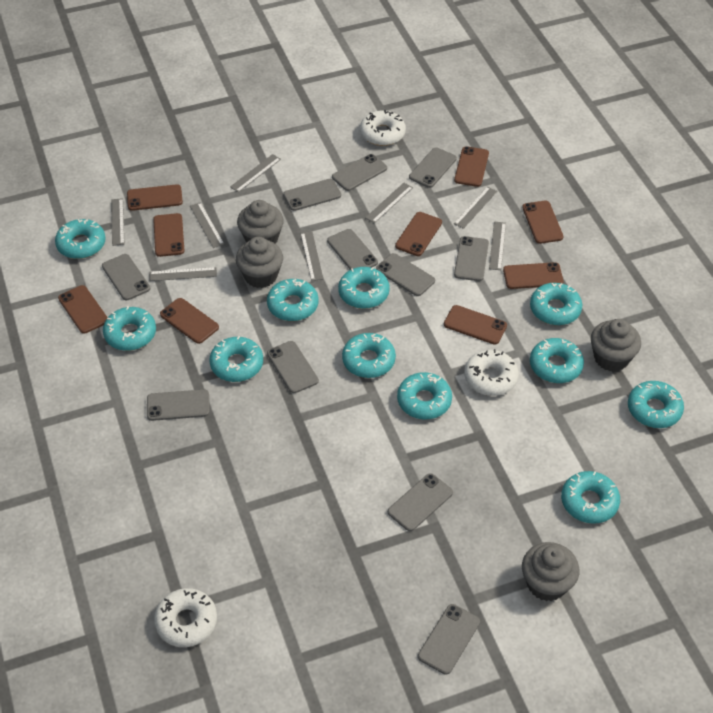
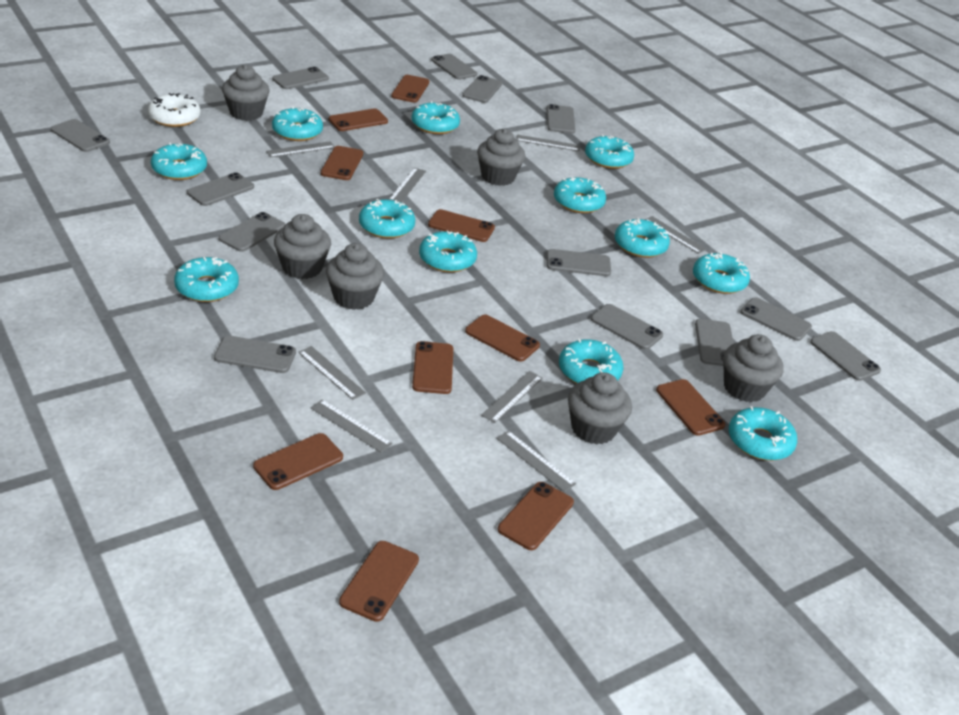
brown phone: [58,285,108,334] [127,184,183,211] [153,213,184,257] [160,298,219,344] [395,212,442,256] [444,305,507,345] [454,146,489,187] [503,262,563,289] [522,201,564,244] = 9 -> [253,433,343,490] [321,146,363,180] [329,109,388,131] [339,541,419,622] [391,75,429,103] [412,341,453,394] [428,209,495,242] [465,315,540,362] [498,482,574,550] [656,379,725,436] = 10
grey cupcake: [236,237,283,288] [237,200,284,244] [522,542,579,601] [591,319,641,372] = 4 -> [222,65,270,121] [274,214,331,279] [326,243,384,310] [477,129,525,186] [568,372,632,445] [723,334,783,402] = 6
grey phone: [102,254,150,300] [147,389,210,421] [267,341,319,393] [283,179,341,211] [327,229,378,270] [332,154,387,191] [376,253,435,296] [388,473,453,531] [409,147,457,188] [418,604,480,675] [454,236,489,281] = 11 -> [51,119,110,152] [187,172,254,206] [214,335,296,373] [219,212,285,252] [272,67,329,89] [431,54,477,80] [462,75,502,103] [547,104,575,134] [547,249,611,276] [591,304,663,350] [695,319,734,366] [740,297,812,341] [810,331,881,381] = 13
turquoise donut: [55,219,106,259] [103,306,156,351] [209,336,263,382] [267,279,319,321] [338,267,390,309] [342,333,396,378] [397,372,452,419] [530,283,582,325] [530,338,584,383] [561,471,620,524] [628,381,684,428] = 11 -> [151,143,207,180] [174,257,239,302] [272,107,323,141] [359,199,415,239] [412,101,460,134] [419,231,477,272] [554,177,606,213] [559,339,623,384] [585,135,634,169] [615,218,670,258] [693,252,750,294] [729,406,797,461] = 12
white donut: [154,588,217,647] [360,110,406,146] [464,349,519,396] = 3 -> [148,93,201,127] = 1

